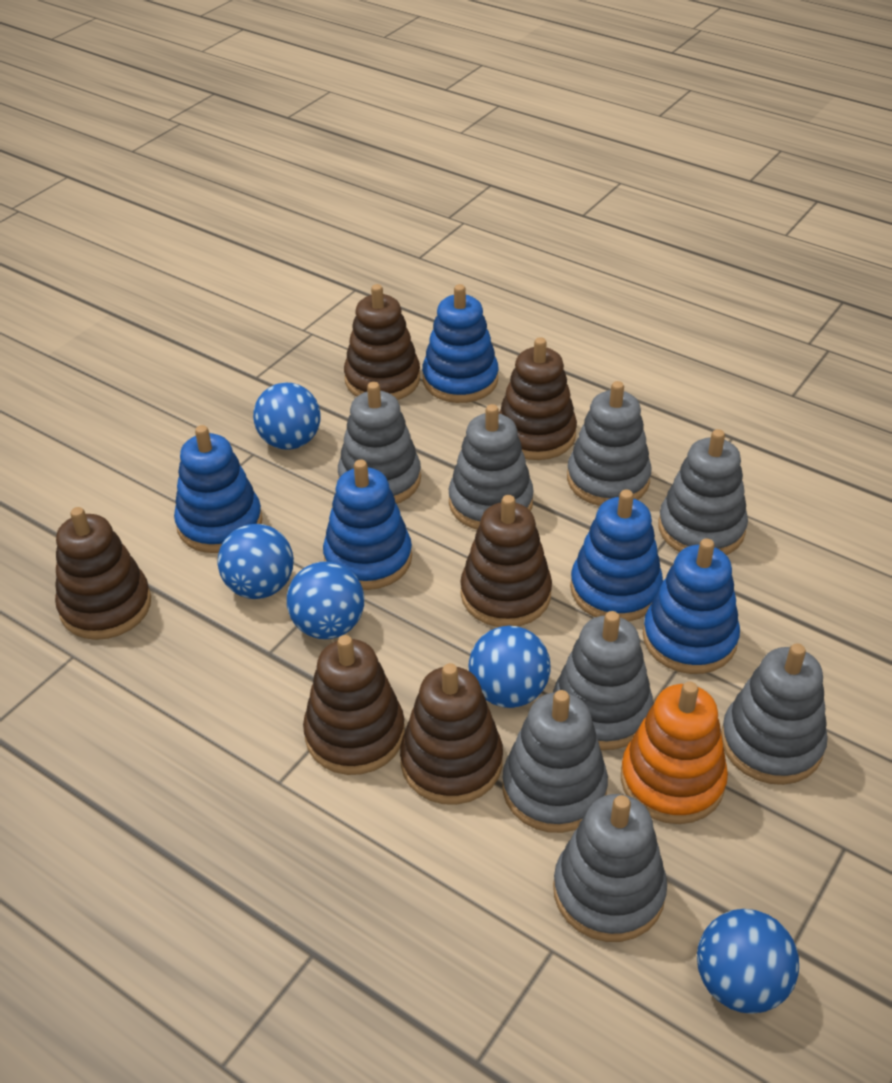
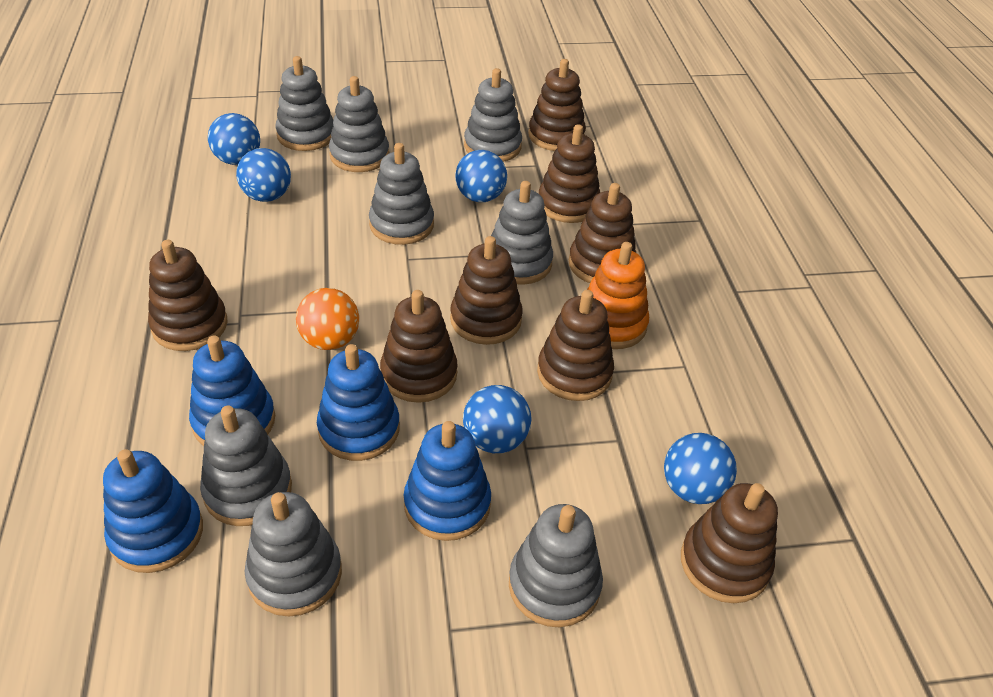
blue stacking toy: [174,425,263,553] [323,459,412,590] [422,284,499,403] [570,489,663,622] [643,538,740,674] = 5 -> [103,449,203,573] [189,335,275,446] [317,344,400,461] [404,421,491,541] = 4
brown stacking toy: [55,507,151,640] [303,635,405,775] [344,284,420,400] [400,663,503,805] [460,495,552,627] [499,337,577,460] = 6 -> [148,240,227,351] [380,290,458,403] [450,236,523,345] [528,59,586,151] [537,290,614,401] [539,124,600,223] [569,183,636,283] [681,483,778,603] = 8
orange ball: none = 0 -> [296,288,359,350] = 1

